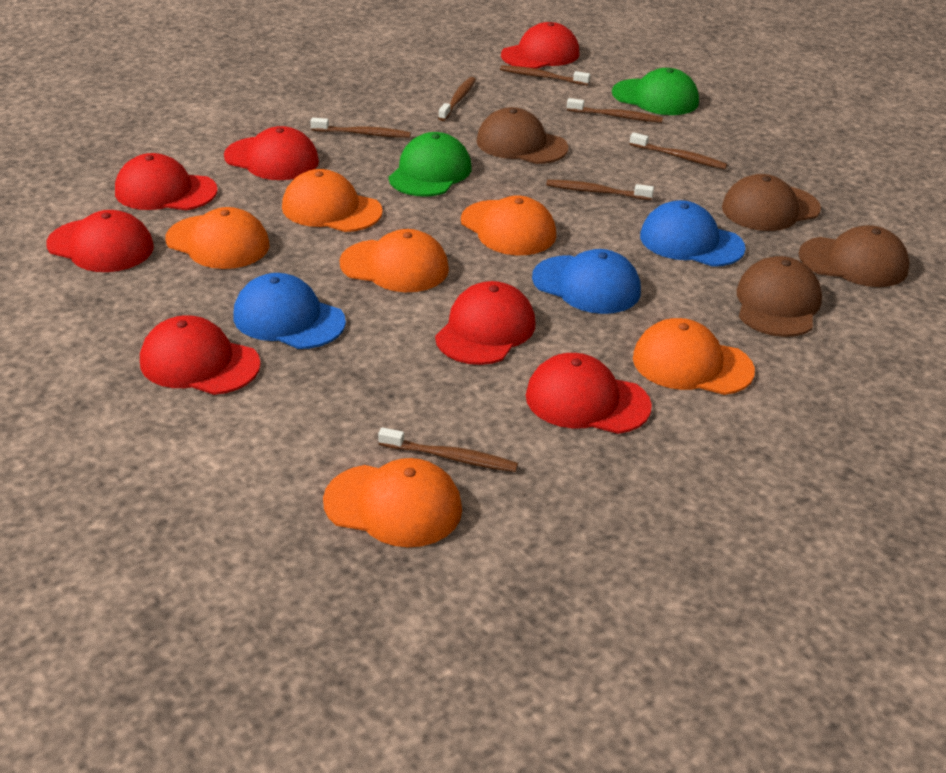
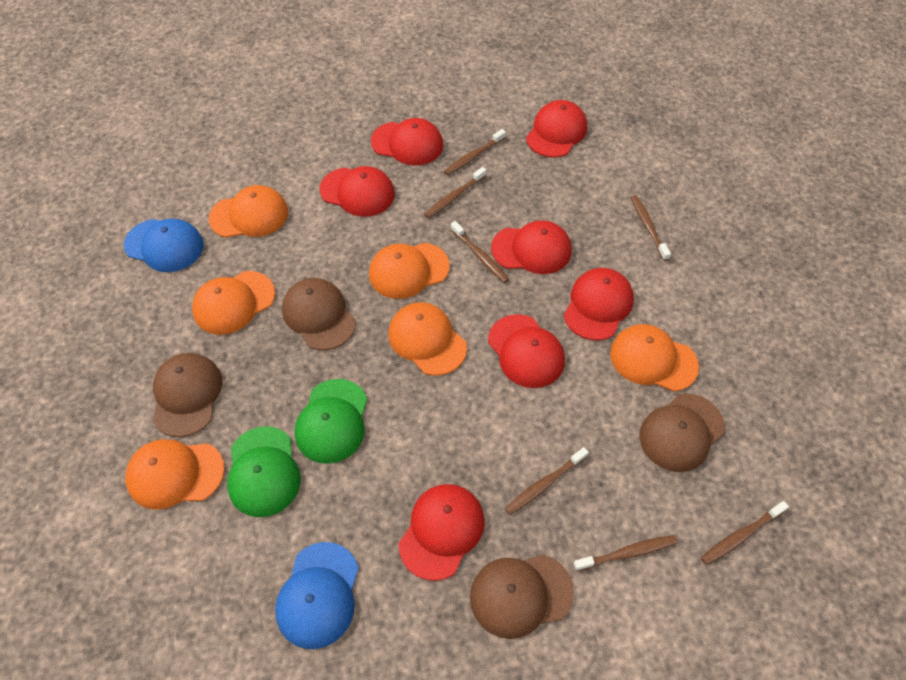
blue cap: [233,273,346,349] [532,249,641,314] [640,200,745,267] = 3 -> [124,219,204,272] [275,542,359,649] = 2

